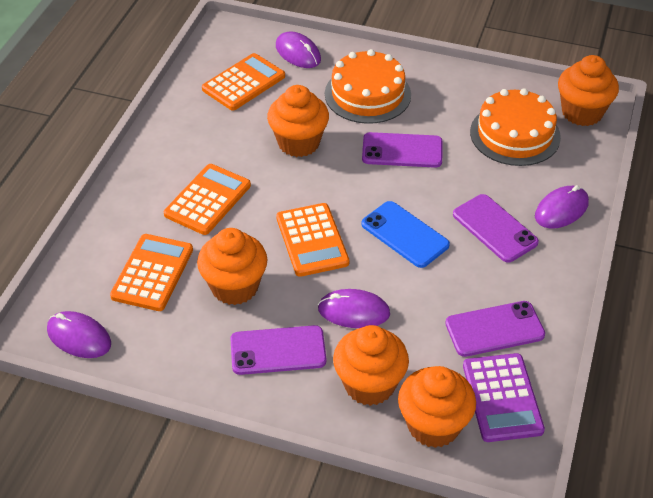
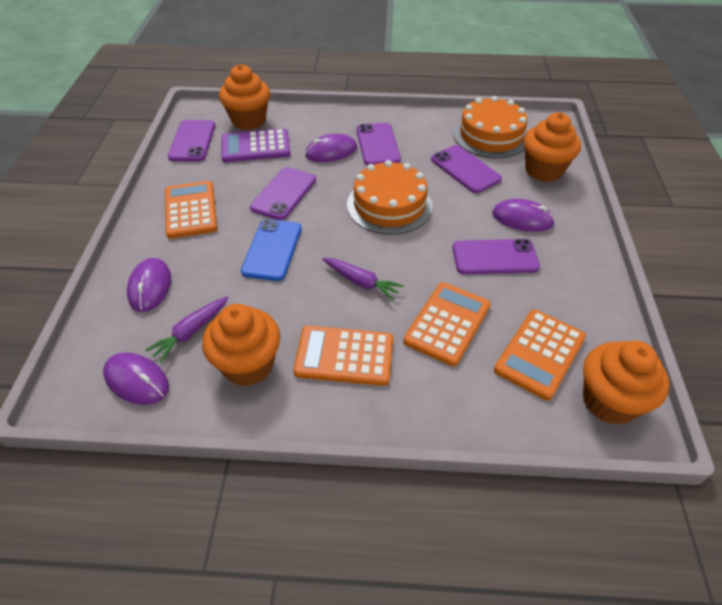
orange cupcake: [197,228,268,305] [267,85,329,157] [333,325,409,406] [398,366,476,448] [558,55,619,126] = 5 -> [202,304,280,386] [219,64,270,130] [524,113,581,182] [583,341,669,425] = 4
purple carrot: none = 0 -> [145,296,229,363] [322,258,404,300] = 2
purple phone: [230,325,326,375] [362,132,442,168] [445,301,545,357] [453,194,539,263] = 4 -> [168,120,215,161] [250,167,316,220] [357,123,401,166] [431,145,502,193] [453,239,540,274] = 5

